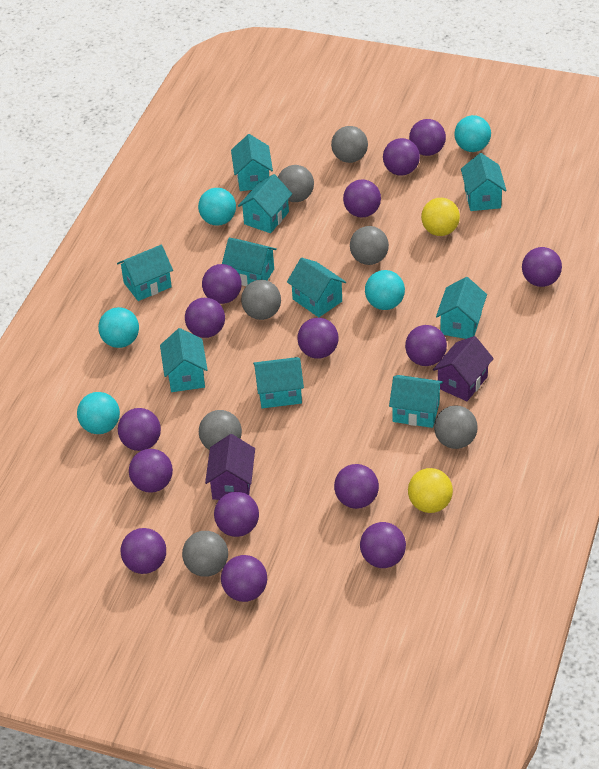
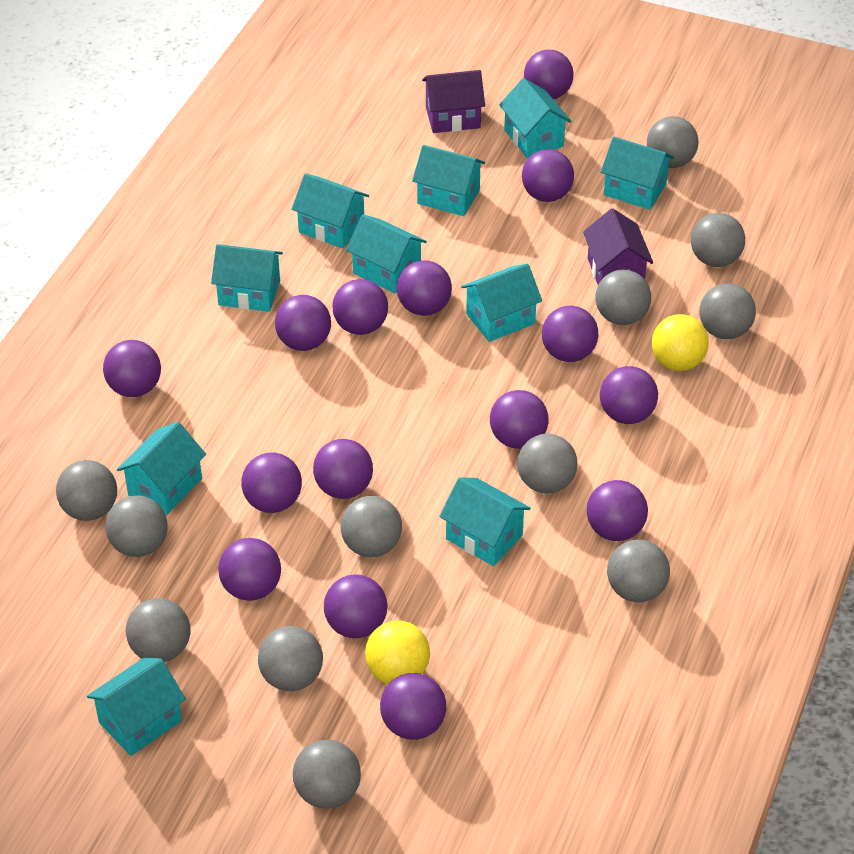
grey ball: [182,531,228,577] [199,410,242,450] [241,280,281,320] [278,165,314,202] [331,126,368,163] [350,226,389,265] [434,405,478,449] = 7 -> [56,460,117,521] [106,495,168,557] [126,598,190,662] [258,626,323,691] [293,740,361,809] [341,496,402,557] [517,434,577,493] [595,270,651,325] [607,539,670,602] [647,116,698,168] [691,213,745,267] [699,283,756,339] = 12
turquoise ball: [77,392,120,434] [98,307,139,348] [198,188,236,226] [365,270,405,310] [454,115,491,152] = 5 -> none = 0

